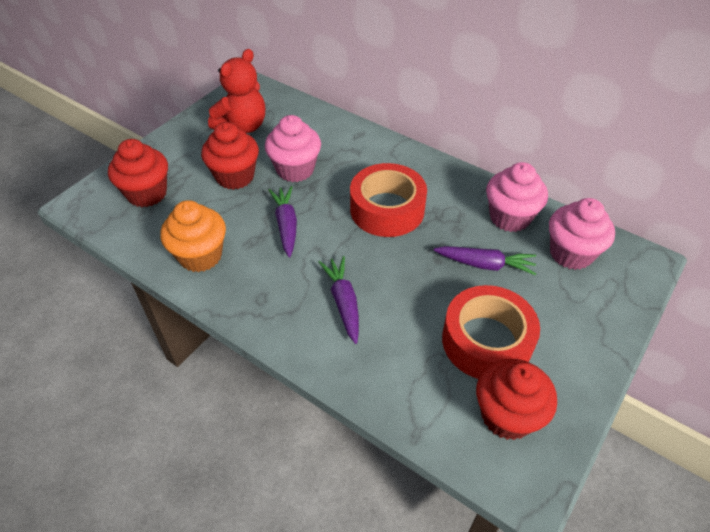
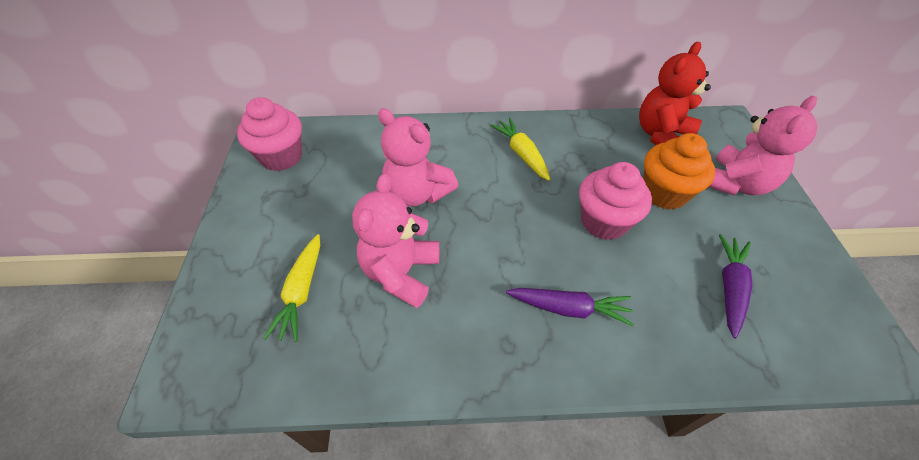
pink cupcake: [265,115,321,182] [486,162,548,232] [549,198,615,270] = 3 -> [237,97,302,171] [579,162,652,240] = 2
pink teddy bear: none = 0 -> [352,174,439,308] [378,109,458,206] [709,96,817,195] = 3
purple carrot: [268,186,297,257] [319,256,359,344] [434,246,536,275] = 3 -> [506,288,634,326] [719,234,752,338] = 2
red cupcake: [108,139,168,207] [201,122,259,190] [476,359,557,440] = 3 -> none = 0
red tape: [350,163,427,237] [442,285,540,379] = 2 -> none = 0
yellow carrot: none = 0 -> [263,234,320,342] [490,118,551,181] = 2

